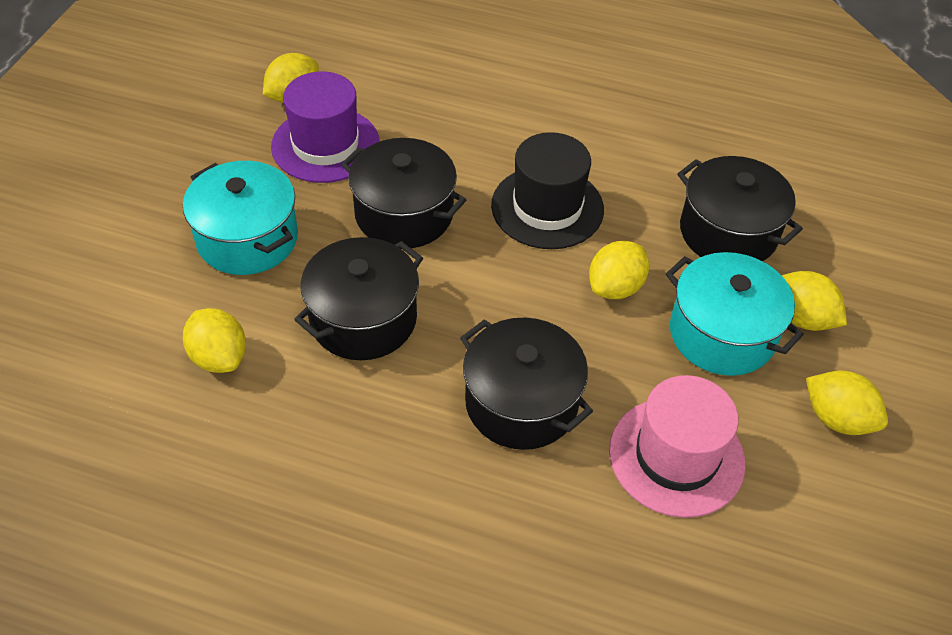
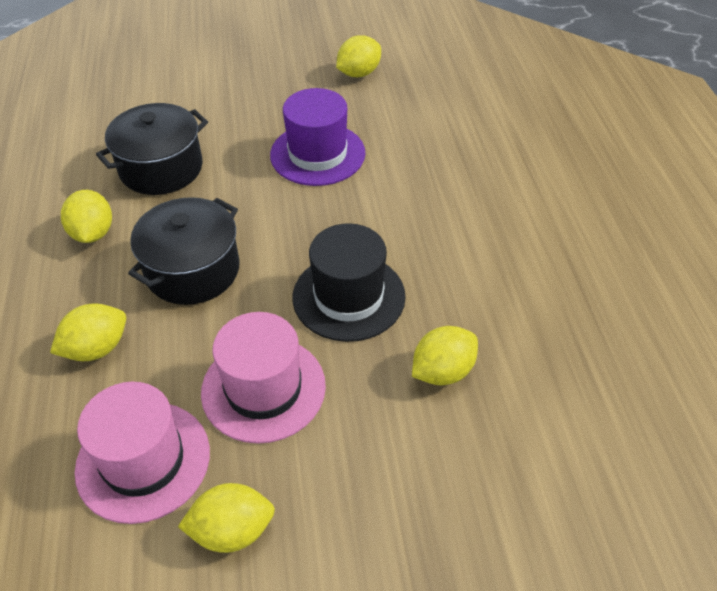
black pot: [294,237,423,360] [341,138,466,249] [460,318,593,450] [677,156,803,261] = 4 -> [96,103,208,195] [128,197,240,305] = 2
pink hat: [609,375,745,518] = 1 -> [75,382,210,524] [201,312,326,444] = 2
turquoise pot: [183,161,298,275] [666,252,804,376] = 2 -> none = 0

